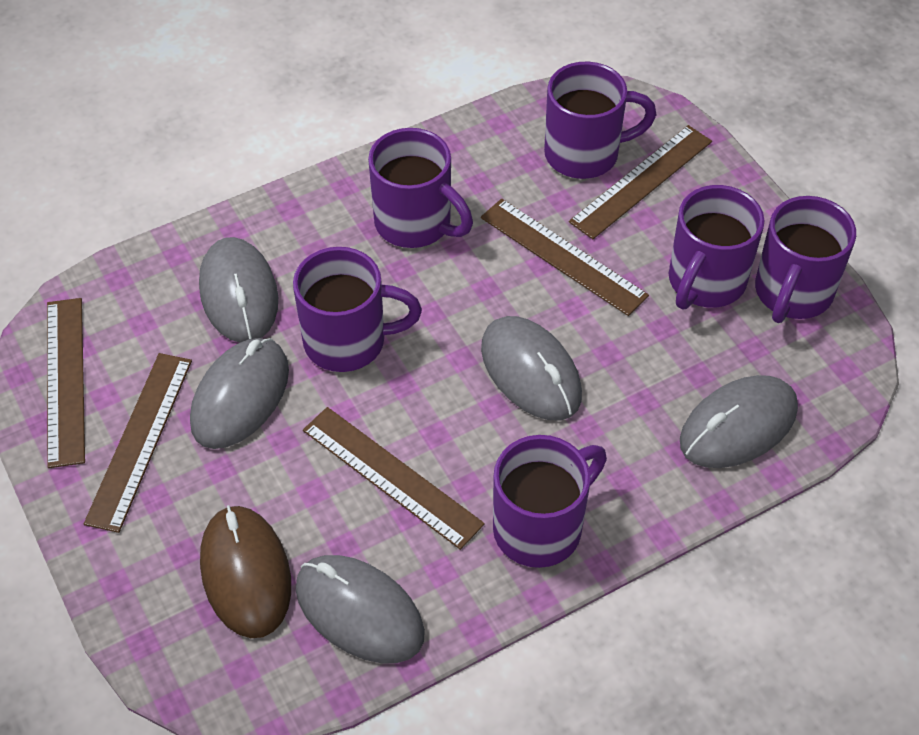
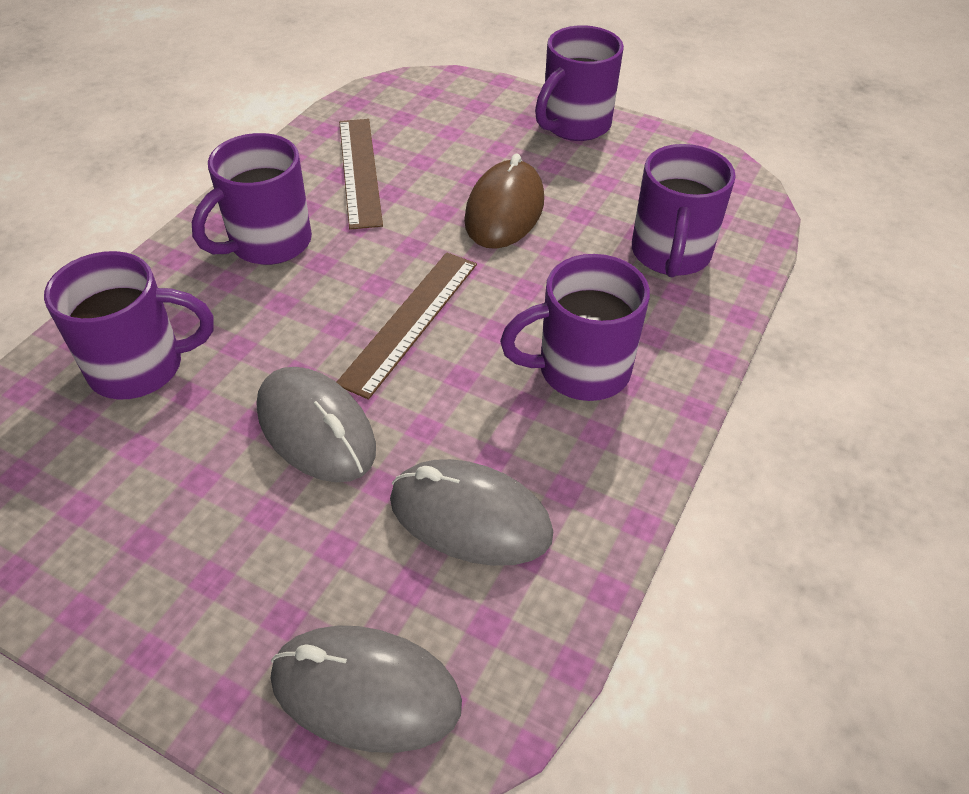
brown ruler: [47,298,85,468] [84,353,192,533] [303,407,485,550] [481,199,649,316] [569,125,712,239] = 5 -> [337,252,477,399] [339,119,383,230] = 2
grey mouse: [190,338,289,449] [199,237,278,343] [296,555,425,663] [481,316,582,421] [680,375,798,468] = 5 -> [257,367,376,482] [271,626,462,753] [390,459,553,566] = 3
purple mug: [293,247,422,372] [368,128,473,248] [493,435,607,568] [544,62,656,179] [669,185,764,310] [755,196,856,323] = 6 -> [44,251,214,400] [192,133,312,265] [500,254,650,401] [535,25,624,141] [632,144,736,278] = 5

